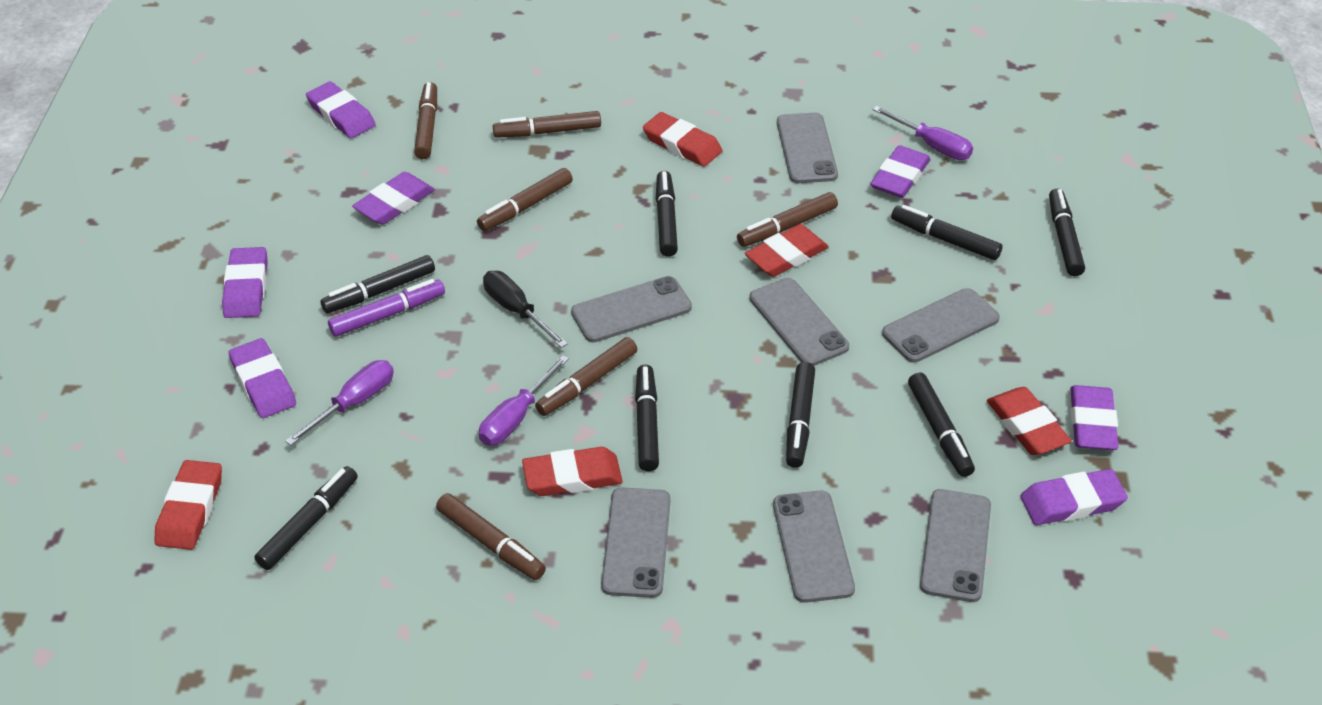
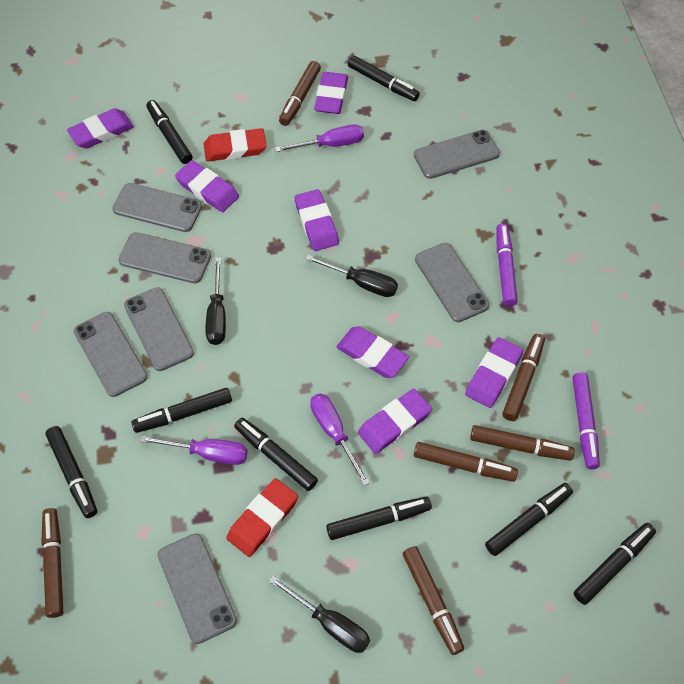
black screwdriver: [483,271,568,348] = 1 -> [206,258,226,345] [269,575,370,653] [305,255,398,297] = 3
purple marker: [328,279,445,337] = 1 -> [496,224,518,306] [573,372,600,469] = 2
red eraser: [154,460,222,550] [522,447,623,496] [643,112,722,167] [745,224,829,277] [987,387,1072,455] = 5 -> [204,128,266,162] [227,478,298,557] = 2

